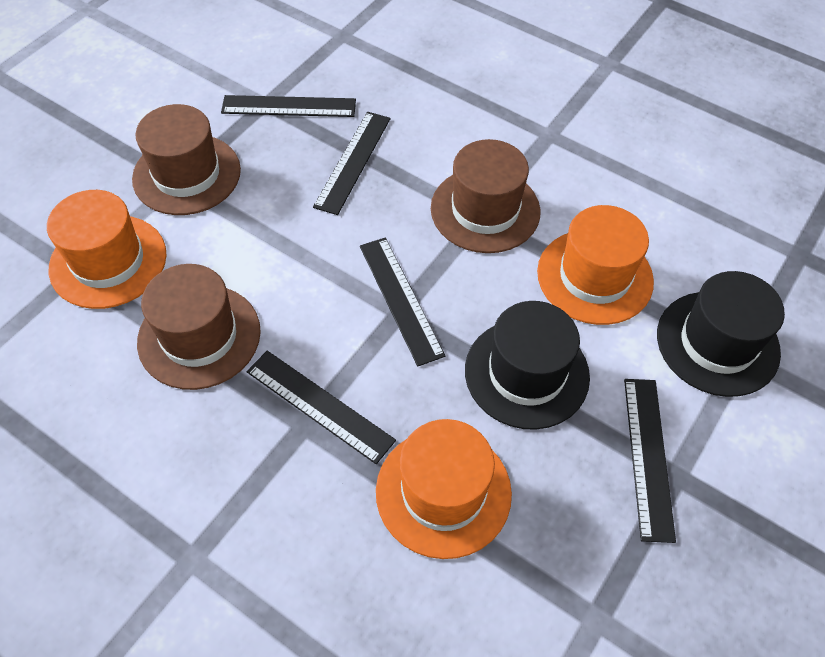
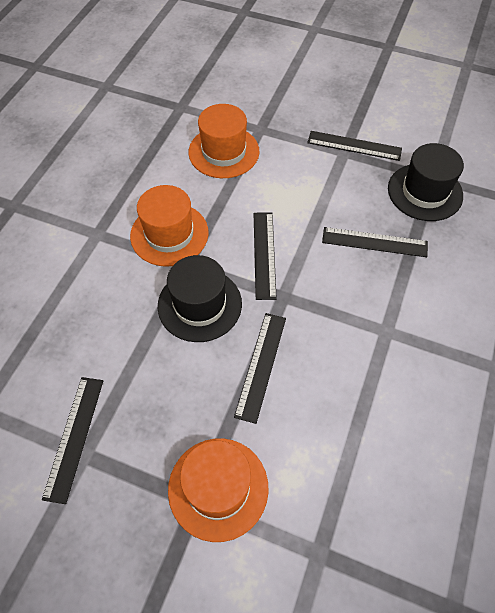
brown hat: [132,104,241,215] [137,264,261,390] [431,139,541,253] = 3 -> none = 0

